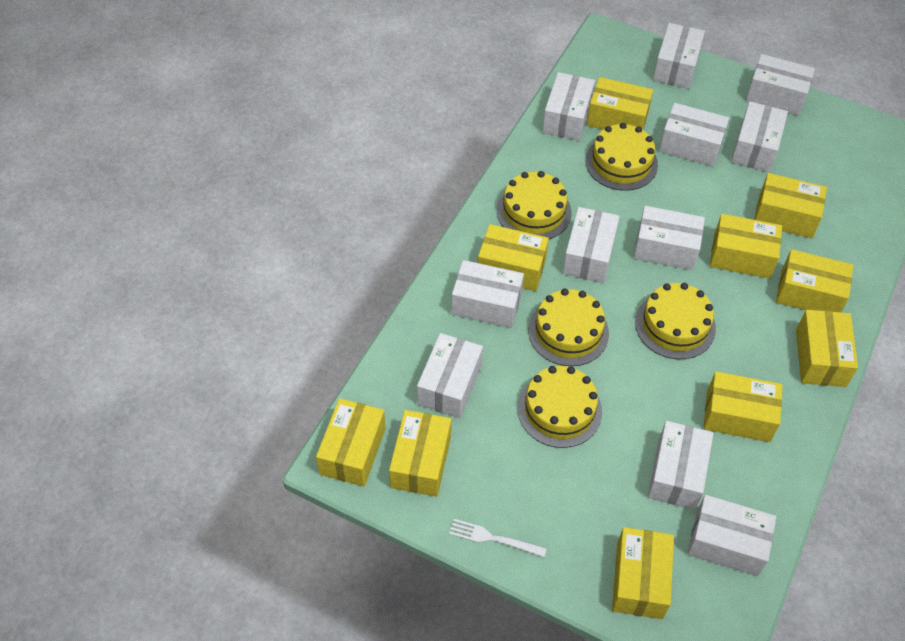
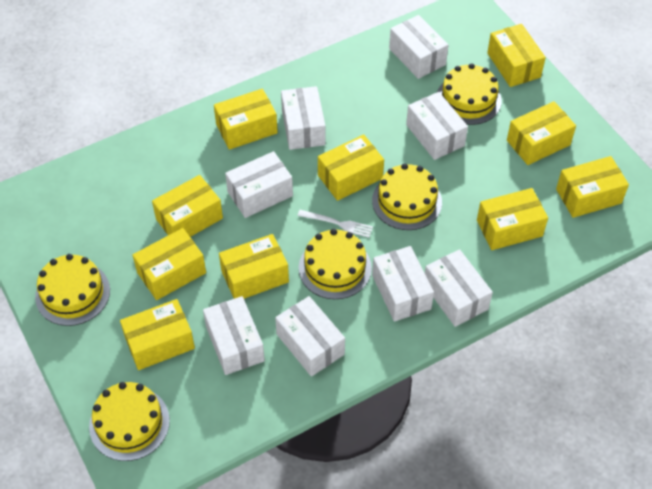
white box: [417,333,483,418] [451,260,524,328] [542,72,595,141] [563,207,620,283] [633,206,705,270] [648,421,714,510] [653,23,705,89] [659,103,729,167] [687,495,776,576] [731,101,788,172] [746,54,815,116] = 11 -> [203,296,265,375] [225,151,293,218] [275,296,345,377] [281,86,325,150] [372,246,434,322] [389,15,449,79] [406,92,468,160] [425,249,493,327] = 8

